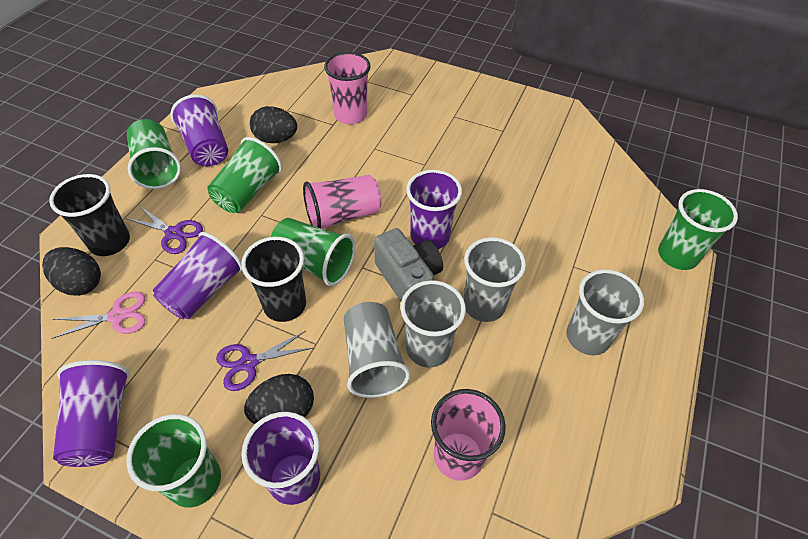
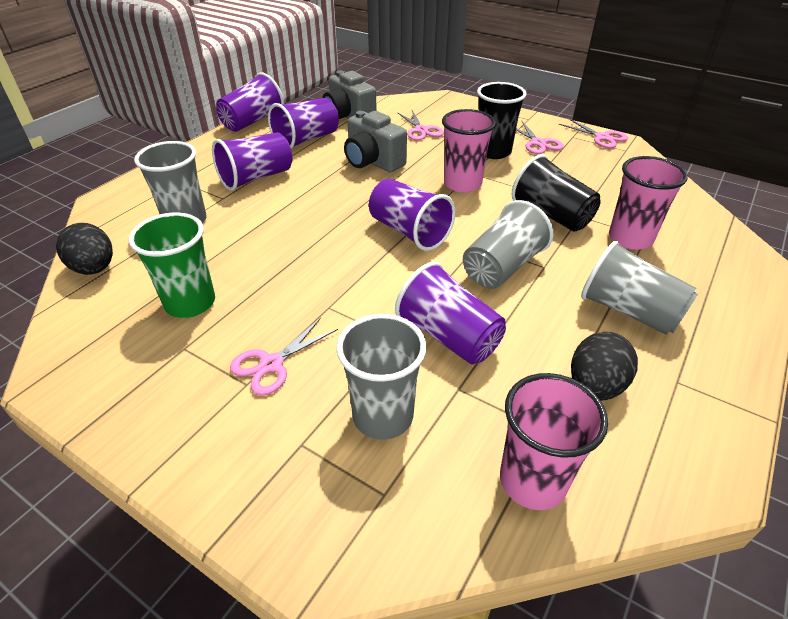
black egg: [42,247,101,296] [244,374,314,424] [250,106,297,143] = 3 -> [56,223,113,275] [571,332,638,401] = 2
green cup: [126,414,221,507] [127,119,181,189] [207,137,282,213] [271,218,355,286] [658,189,738,270] = 5 -> [129,212,215,318] = 1
grey camera: [374,228,443,301] = 1 -> [323,71,377,119] [344,111,407,172] = 2
pink scissors: [51,292,145,339] = 1 -> [230,318,338,396] [397,110,444,141] [516,121,564,154] [559,118,628,148] = 4
purple scissors: [127,205,203,254] [216,331,313,391] = 2 -> none = 0

